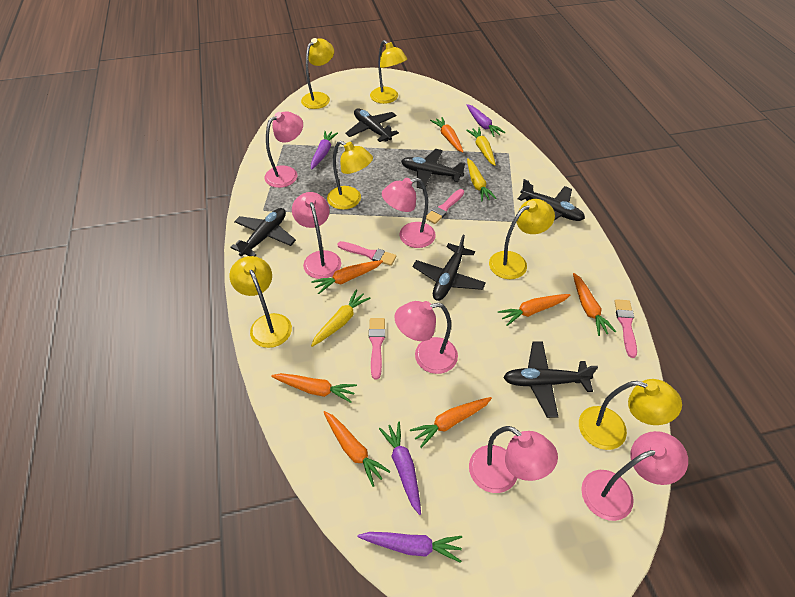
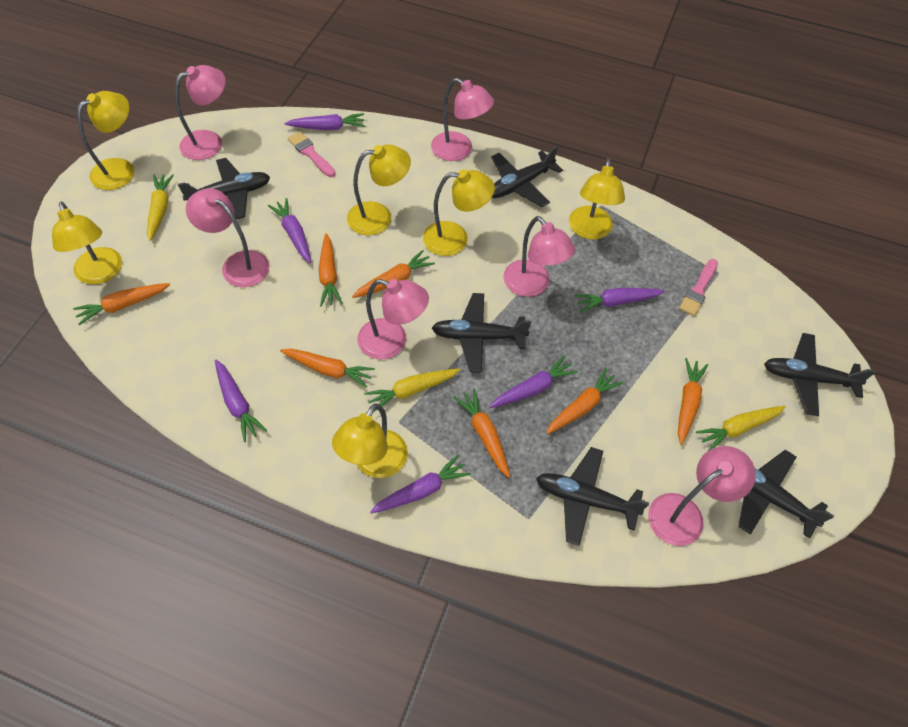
pink brush: [337,241,396,266] [369,318,385,379] [426,189,464,224] [615,299,637,358] = 4 -> [288,132,336,177] [679,259,718,316] = 2
purple carrot: [311,131,338,170] [358,532,462,563] [379,422,421,515] [467,104,505,137] = 4 -> [215,360,267,442] [268,198,311,263] [285,113,365,130] [370,454,471,514] [489,355,578,408] [575,288,665,313] = 6

